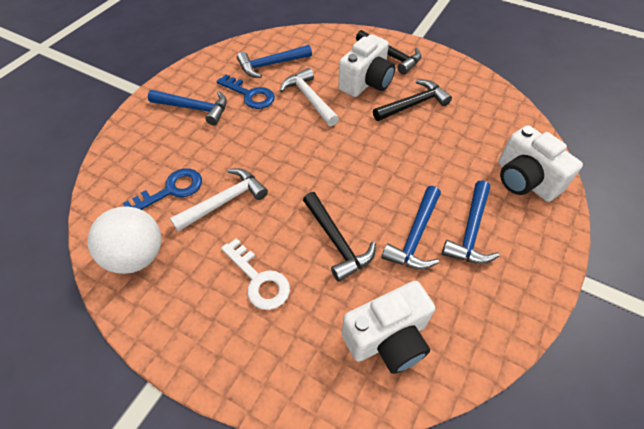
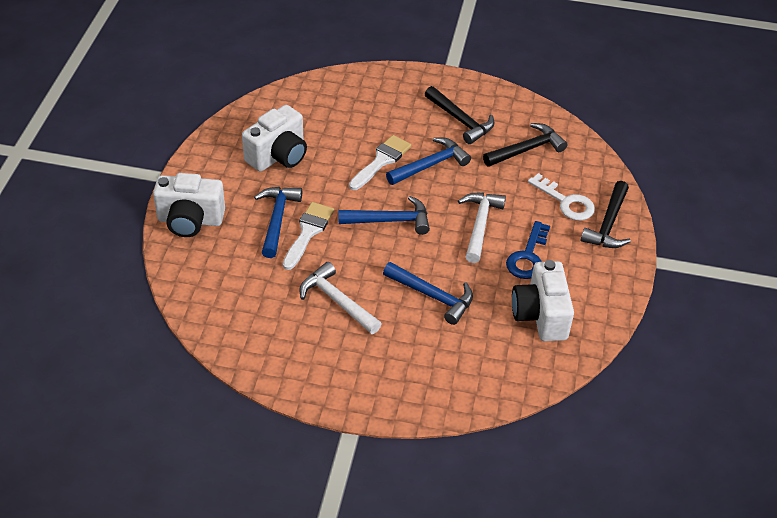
blue key: [123,168,202,210] [217,74,275,109] = 2 -> [506,221,550,279] = 1
white ball: [87,206,161,274] = 1 -> none = 0
white brush: none = 0 -> [283,202,334,270] [349,135,411,190] = 2

